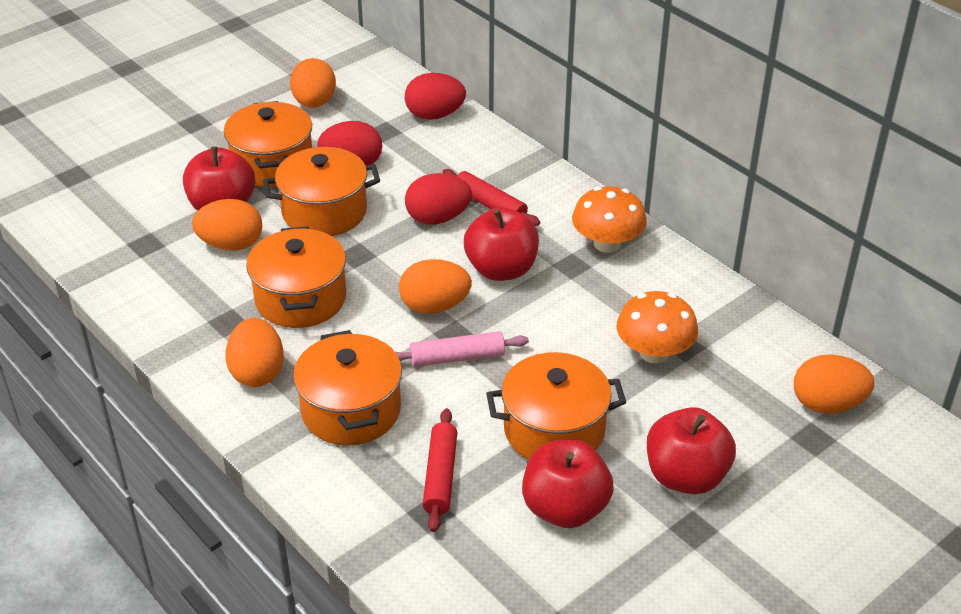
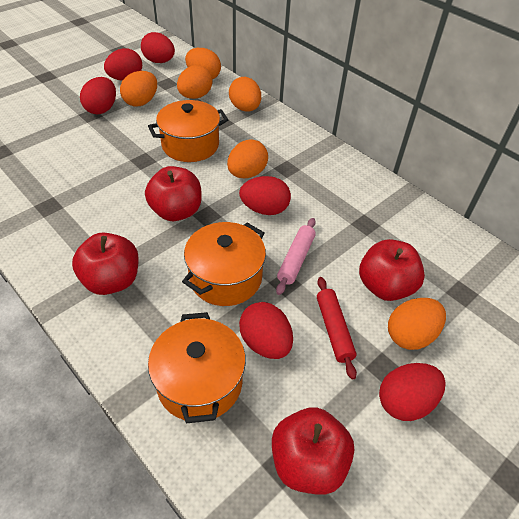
orange egg: [192,199,262,251] [225,318,284,387] [290,58,336,108] [399,259,472,314] [794,354,874,414] = 5 -> [120,71,157,107] [177,65,213,99] [185,48,221,80] [227,140,268,178] [229,77,261,112] [388,298,446,350] = 6
orange mushroom: [572,186,647,253] [617,291,698,363] = 2 -> none = 0
orange pot: [224,101,312,187] [246,226,346,328] [263,147,380,236] [293,330,402,445] [486,352,626,460] = 5 -> [148,100,228,162] [148,312,246,423] [182,222,266,306] = 3
red egg: [317,121,382,165] [405,73,466,120] [405,173,472,225] = 3 -> [80,77,116,115] [104,48,142,81] [141,32,175,63] [239,176,291,215] [239,302,293,359] [379,363,446,421] = 6
red rolling pin: [422,408,457,532] [443,169,540,226] = 2 -> [317,277,357,380] = 1

